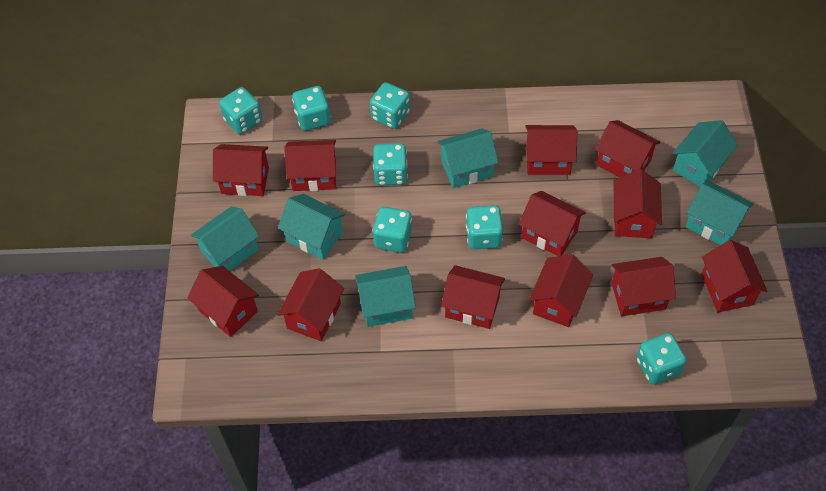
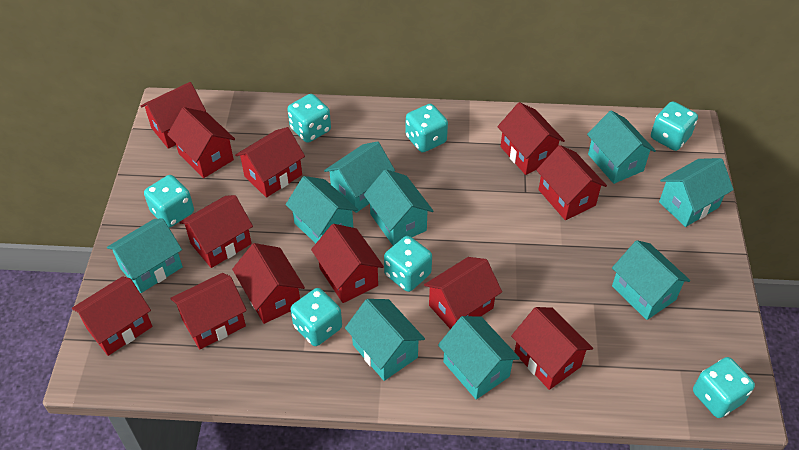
turquoise house: [191,207,259,271] [278,194,345,260] [355,266,416,327] [437,128,498,188] [673,120,738,187] [685,181,754,245] = 6 -> [107,219,183,293] [286,176,358,244] [324,141,395,213] [345,299,425,381] [364,169,433,246] [438,316,520,400] [587,110,656,184] [612,240,690,320] [659,158,734,227] = 9

